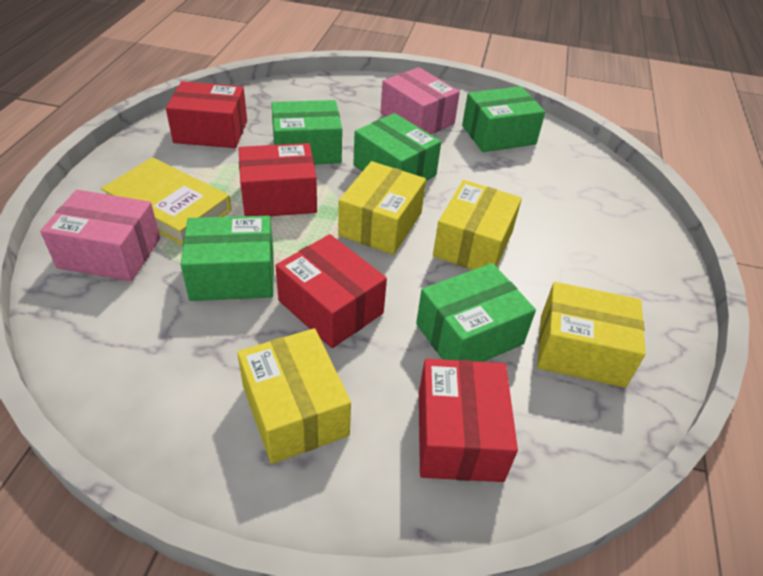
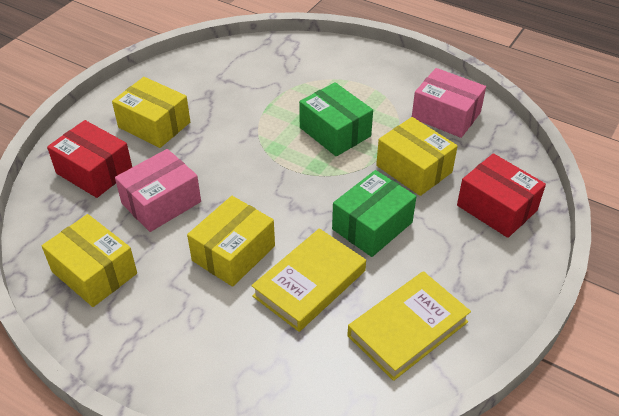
green box: [181,216,274,301] [271,100,342,164] [353,113,441,181] [416,263,536,362] [462,86,545,152] = 5 -> [299,82,373,156] [332,170,416,257] = 2
red box: [166,81,247,148] [238,143,317,216] [275,234,387,348] [419,359,518,482] = 4 -> [47,120,132,198] [457,153,546,238] = 2
yellow book: [101,157,231,246] = 1 -> [251,228,366,332] [348,271,471,381] = 2

